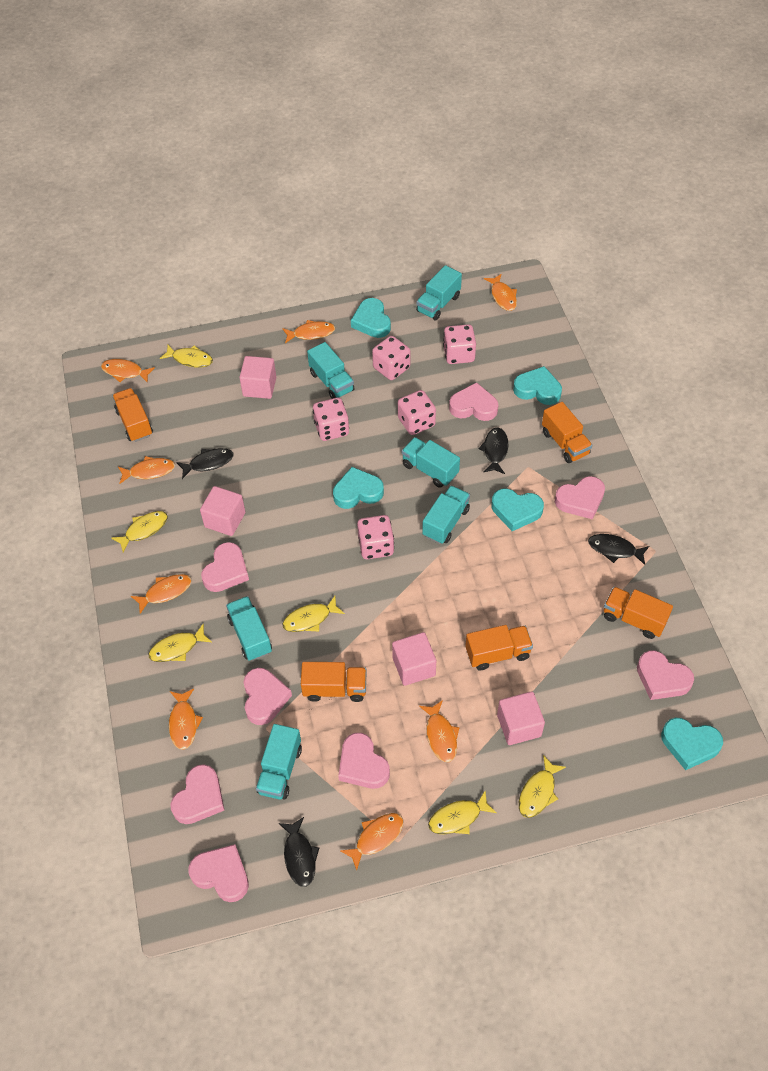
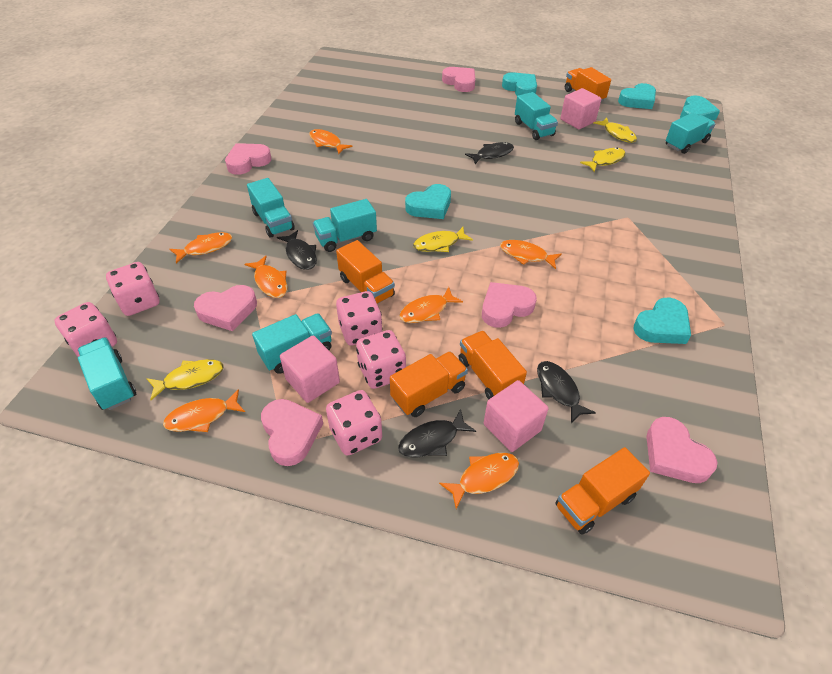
orange fish: [101,359,155,383] [118,456,175,484] [131,574,192,614] [169,689,203,750] [282,320,335,343] [340,813,403,870] [419,700,459,762] [484,274,517,311] = 8 -> [163,389,245,432] [169,232,232,263] [244,256,288,298] [309,129,353,154] [399,287,463,323] [439,453,519,509] [500,240,562,269] = 7
pink cube: [200,486,245,536] [239,356,276,399] [392,632,436,686] [497,692,545,745] = 4 -> [280,336,340,403] [484,380,548,452] [560,88,601,129] = 3
pink heart: [171,764,224,824] [188,844,249,902] [201,542,249,592] [243,668,292,725] [338,733,390,789] [449,382,498,421] [555,476,605,519] [637,650,694,700] = 8 -> [194,285,257,331] [225,143,271,175] [261,399,323,466] [442,67,475,92] [482,282,537,328] [646,417,718,483] = 6
yellow fish: [111,511,168,552] [149,624,212,662] [160,345,213,368] [283,596,345,632] [428,791,497,834] [519,755,566,818] = 6 -> [146,359,224,400] [413,227,473,252] [580,148,625,172] [594,118,637,143] = 4

